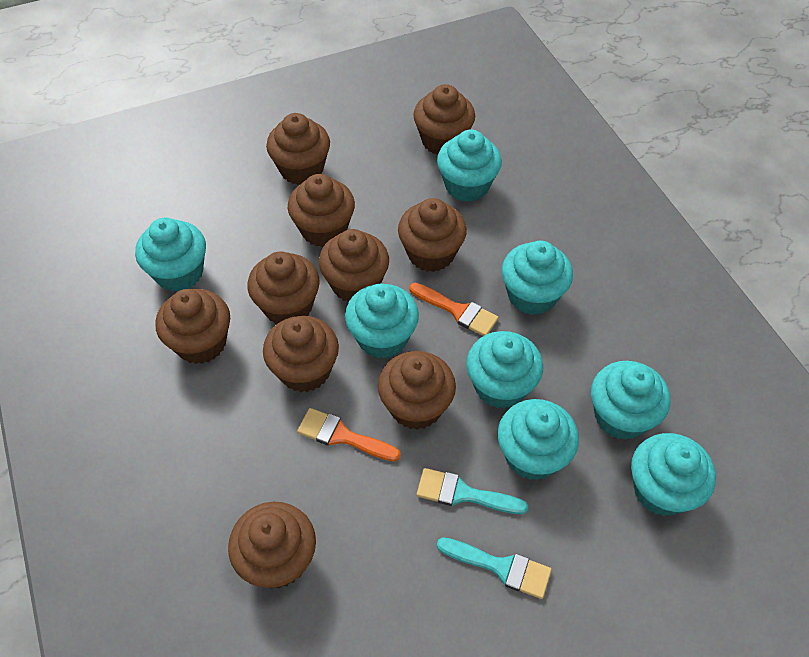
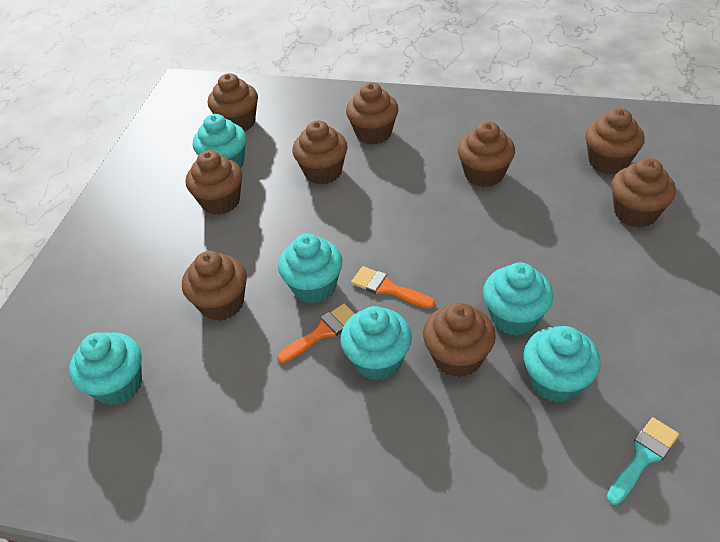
brown cupcake: [155,289,230,364] [228,502,316,588] [248,251,320,324] [263,316,339,392] [266,113,330,185] [288,174,355,247] [319,229,389,303] [378,351,456,430] [398,198,467,272] [413,84,475,155] = 10 -> [182,251,247,321] [186,150,242,215] [208,73,258,131] [292,120,348,184] [346,83,399,145] [423,303,496,377] [458,121,515,187] [585,108,645,174] [611,158,676,227] = 9
turquoise brush: [417,468,528,514] [437,537,552,599] = 2 -> [606,417,679,505] = 1
turquoise cupcake: [135,218,206,292] [345,284,419,359] [437,129,502,202] [466,331,543,409] [498,399,579,480] [502,241,573,315] [591,361,670,440] [631,433,716,516] = 8 -> [69,332,142,405] [193,114,246,168] [278,234,342,304] [340,306,412,380] [483,262,554,336] [524,326,601,403] = 6

